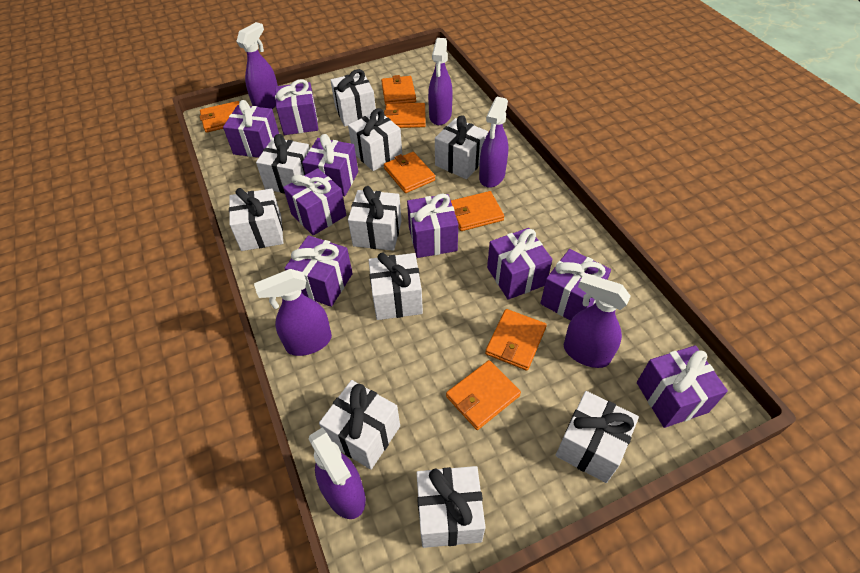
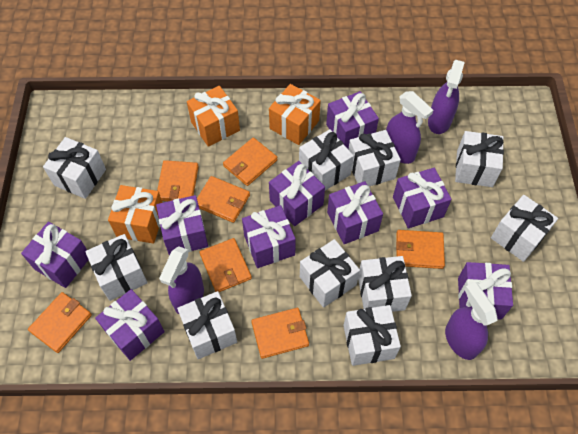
orange gift: none = 0 -> [108,185,163,244] [187,86,240,147] [269,84,321,145] = 3
purple spray bottle: [236,22,278,109] [254,269,332,356] [309,427,366,519] [428,38,453,125] [479,97,508,188] [564,273,631,368] = 6 -> [159,246,204,315] [386,91,433,164] [428,60,465,134] [445,282,498,360] = 4

